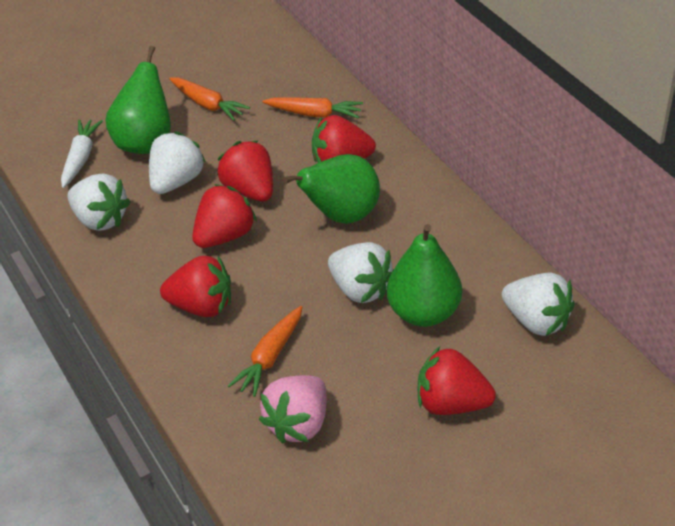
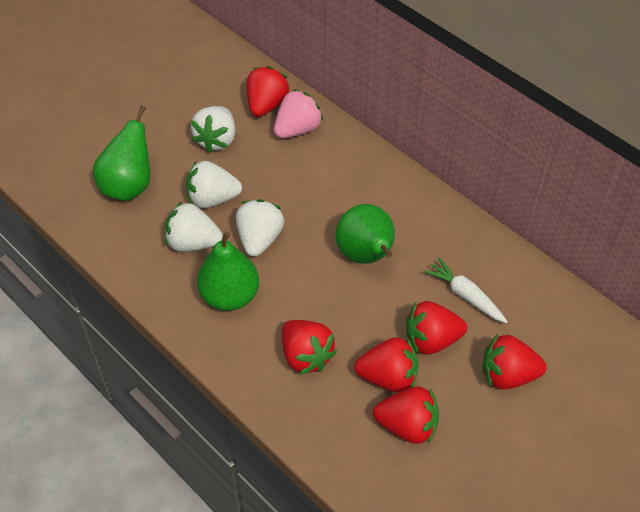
orange carrot: [169,77,250,121] [228,306,302,397] [262,97,363,119] = 3 -> none = 0
red strawberry: [160,256,231,317] [192,184,257,248] [217,140,273,201] [312,115,376,163] [418,346,496,415] = 5 -> [247,66,290,117] [282,320,337,375] [354,337,419,392] [373,386,439,444] [406,301,467,355] [482,334,547,389] = 6

